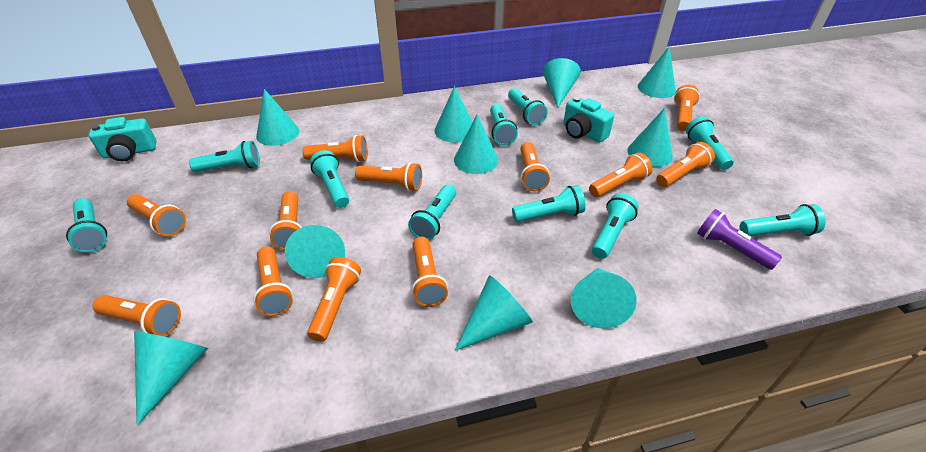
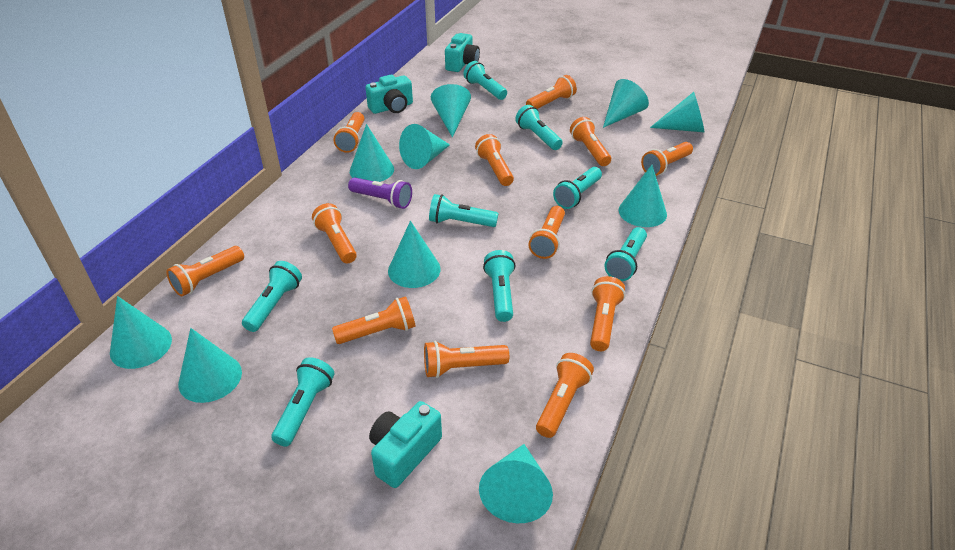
turquoise camera: [88,117,156,161] [563,97,614,143] = 2 -> [365,75,413,114] [369,401,442,488] [445,33,480,72] = 3
turquoise flashlight: [66,198,107,252] [189,141,260,172] [310,150,349,208] [408,185,456,240] [490,104,518,146] [508,88,548,126] [512,185,586,222] [592,193,639,259] [686,116,734,170] [740,204,826,236] = 10 -> [242,261,302,332] [271,357,335,447] [429,194,498,227] [463,61,507,100] [483,250,516,322] [515,105,563,150] [553,167,602,209] [604,227,647,281] = 8

